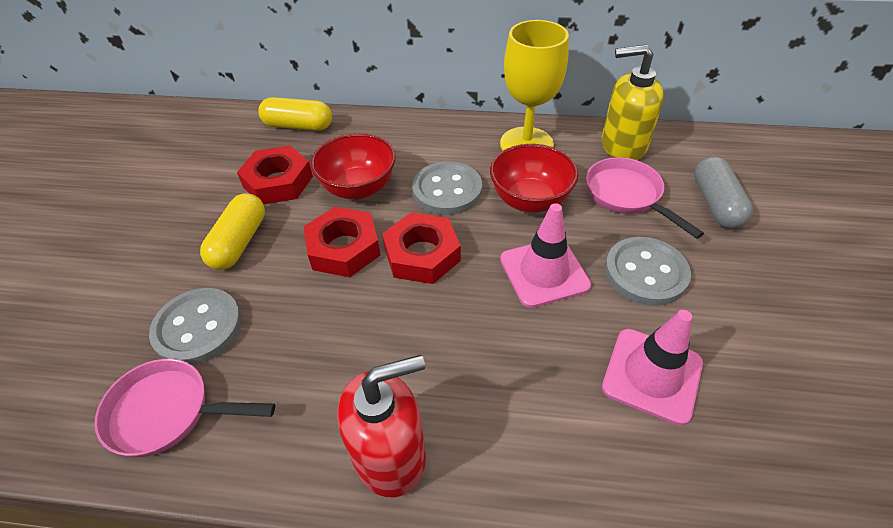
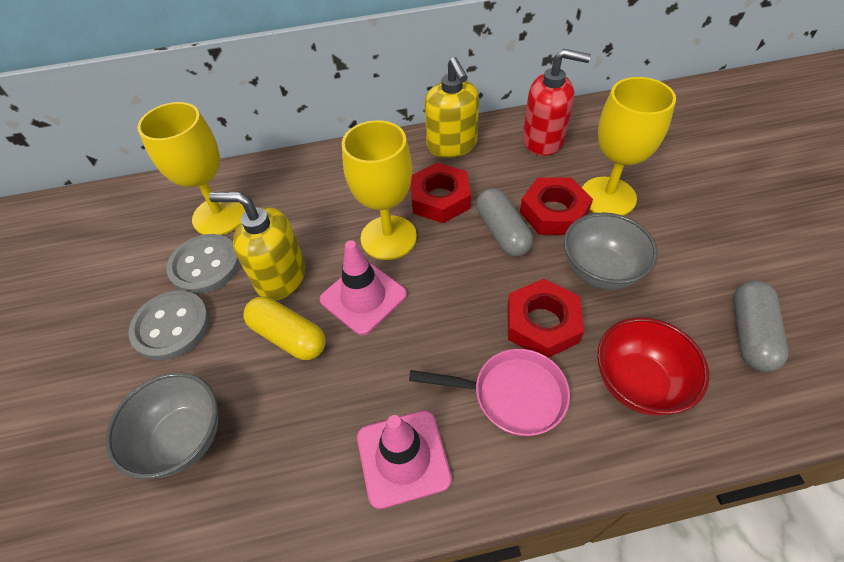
grey bowl: none = 0 -> [106,372,218,479] [564,213,658,290] = 2
grey button: [149,288,242,365] [412,162,482,215] [605,237,691,306] = 3 -> [128,291,210,361] [166,234,240,294] = 2
grey capsule: [694,156,753,228] = 1 -> [476,188,533,257] [733,280,788,372] = 2
pink pan: [94,359,275,457] [586,157,704,239] = 2 -> [409,349,570,436] = 1
red bowl: [311,133,396,199] [490,144,578,213] = 2 -> [597,317,709,416] = 1
yellow capsule: [200,193,265,270] [258,97,332,131] = 2 -> [244,296,326,360] = 1
yellow goblet: [500,20,569,151] = 1 -> [137,102,245,235] [342,120,417,260] [582,77,676,216] = 3
yellow soap dispenser: [602,45,664,160] = 1 -> [209,192,305,300] [425,57,479,158] = 2

